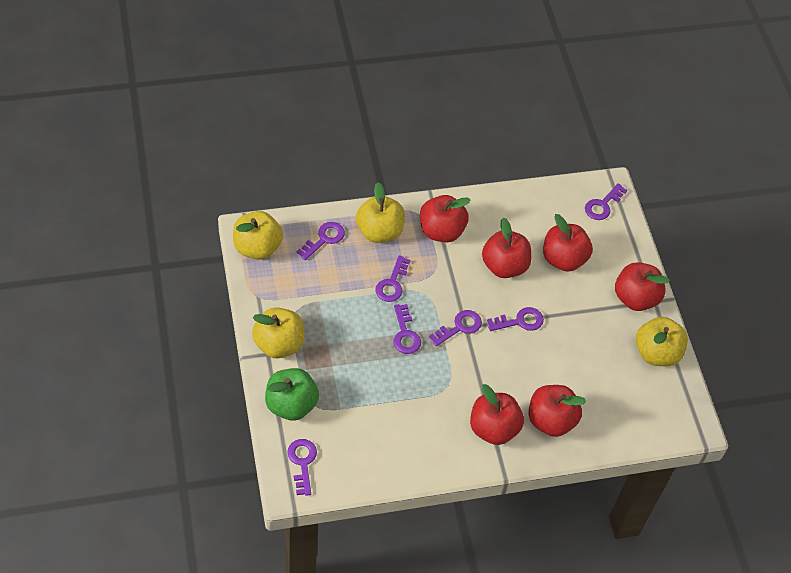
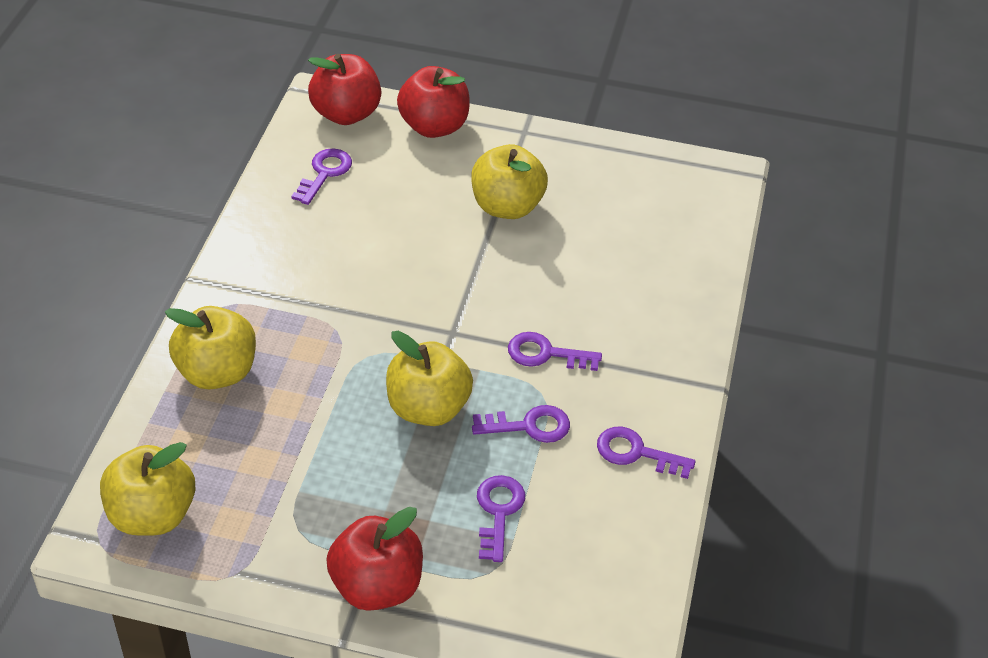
green apple: [265,368,319,421] = 1 -> none = 0
purple key: [287,439,317,496] [297,222,345,260] [375,256,410,302] [393,304,421,354] [429,310,482,346] [487,307,544,331] [585,183,627,220] = 7 -> [291,148,352,205] [472,405,570,443] [477,475,525,562] [508,332,602,371] [597,427,696,479] = 5
red apple: [420,195,471,243] [470,384,524,445] [482,217,531,278] [528,385,586,437] [543,214,593,272] [615,262,670,311] = 6 -> [308,54,381,125] [326,507,423,611] [397,66,470,138] = 3

